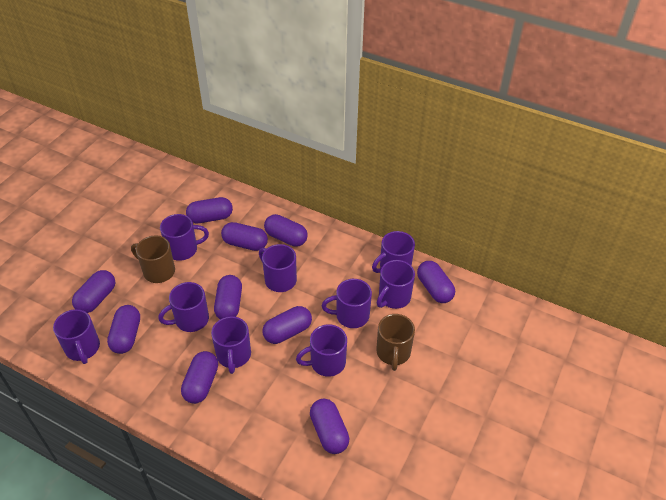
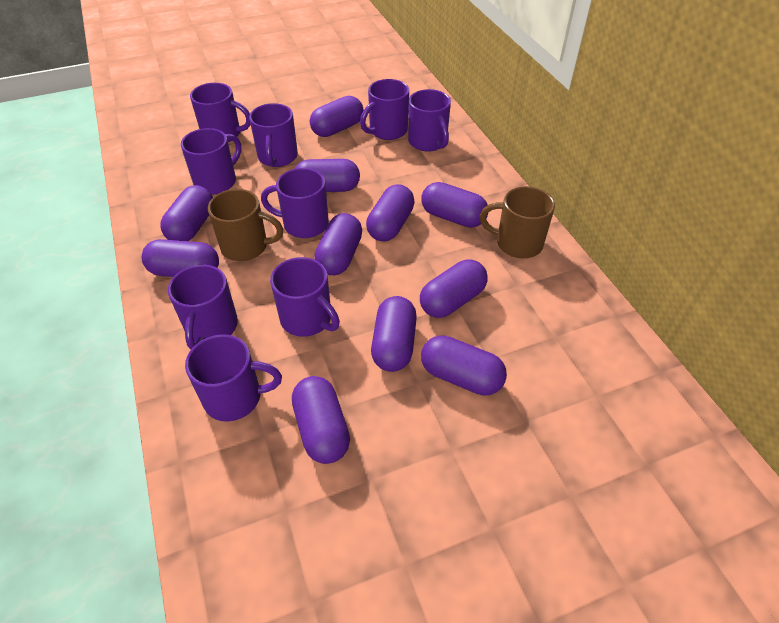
purple capsule: [72,270,115,313] [107,305,140,354] [181,351,218,404] [186,197,233,223] [214,275,242,319] [221,222,268,251] [262,306,312,344] [264,214,308,247] [310,399,349,454] [417,261,455,303] = 10 -> [142,239,219,277] [160,185,213,241] [292,376,350,464] [295,159,360,192] [310,96,363,137] [314,213,362,275] [366,184,415,242] [371,296,417,372] [420,259,488,318] [421,182,488,228] [421,335,507,396] = 11

